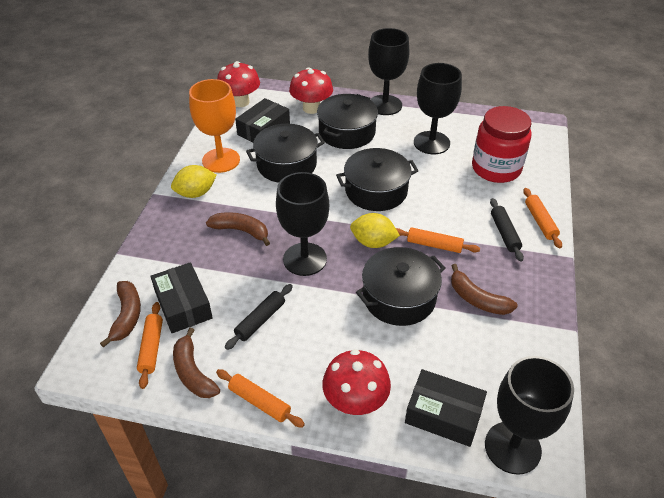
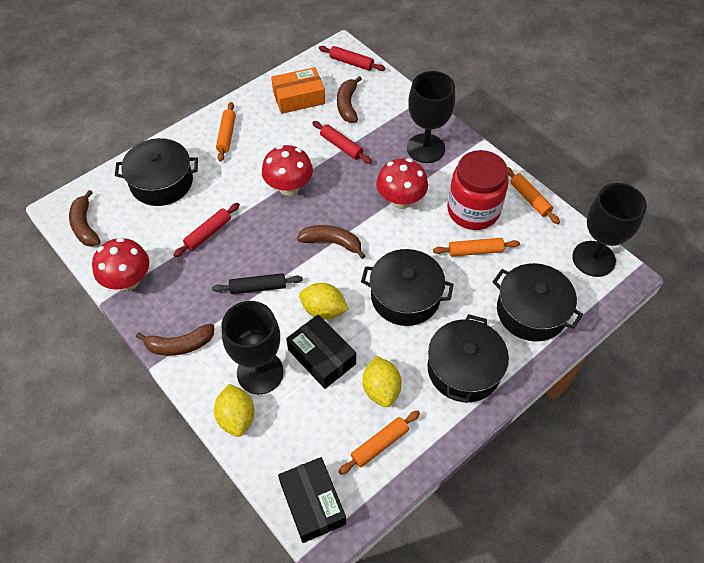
black box: [150,262,213,333] [235,98,290,142] [405,369,487,447] = 3 -> [278,457,346,543] [286,314,356,389] = 2
black goblet: [276,172,329,276] [368,28,410,115] [414,63,462,154] [485,356,574,475] = 4 -> [222,301,284,394] [407,71,455,163] [572,183,647,277] = 3
black rolling pin: [225,284,293,350] [490,198,524,262] = 2 -> [212,273,303,294] = 1
orange box: none = 0 -> [271,67,325,114] = 1
orange goblet: [189,79,240,173] = 1 -> none = 0
red rolling pin: none = 0 -> [174,203,240,257] [312,121,372,164] [319,46,385,71] = 3
yellow lemon: [171,165,217,198] [350,213,400,248] = 2 -> [214,384,255,437] [299,283,349,320] [363,356,402,407] = 3

